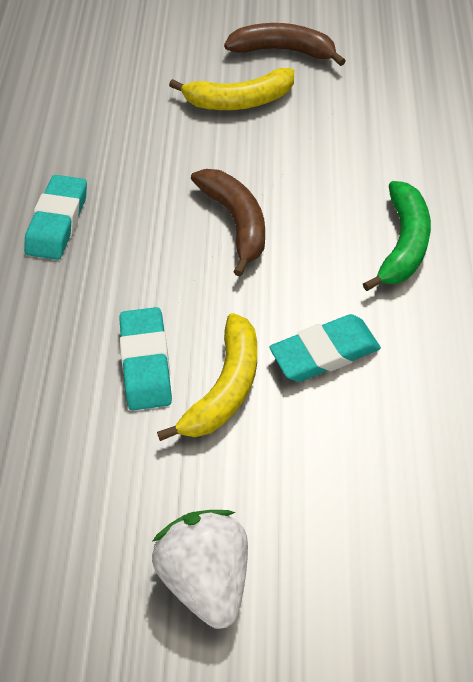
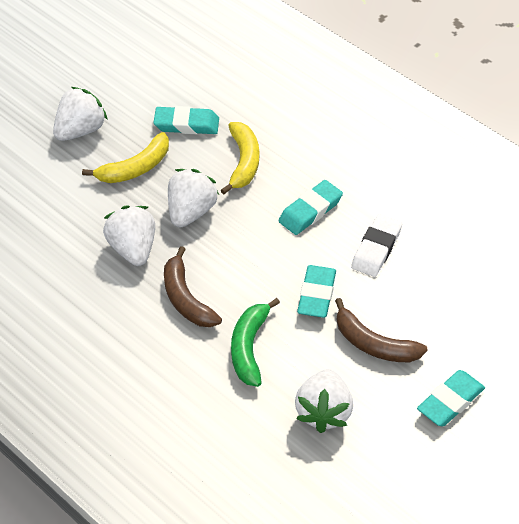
turquoise eraser: [24,175,87,260] [119,307,172,410] [269,314,381,382] = 3 -> [153,106,219,134] [278,180,343,235] [297,265,336,318] [417,370,485,426] = 4
white eraser: none = 0 -> [351,214,402,277] = 1
white strawberry: [152,510,248,629] = 1 -> [53,87,108,141] [103,205,155,266] [168,169,219,228] [295,369,353,433] = 4

